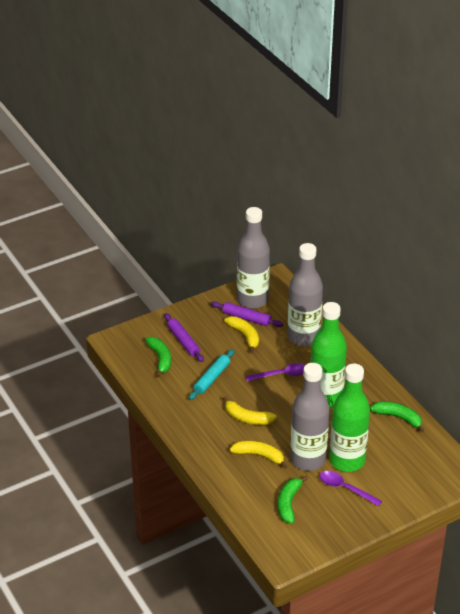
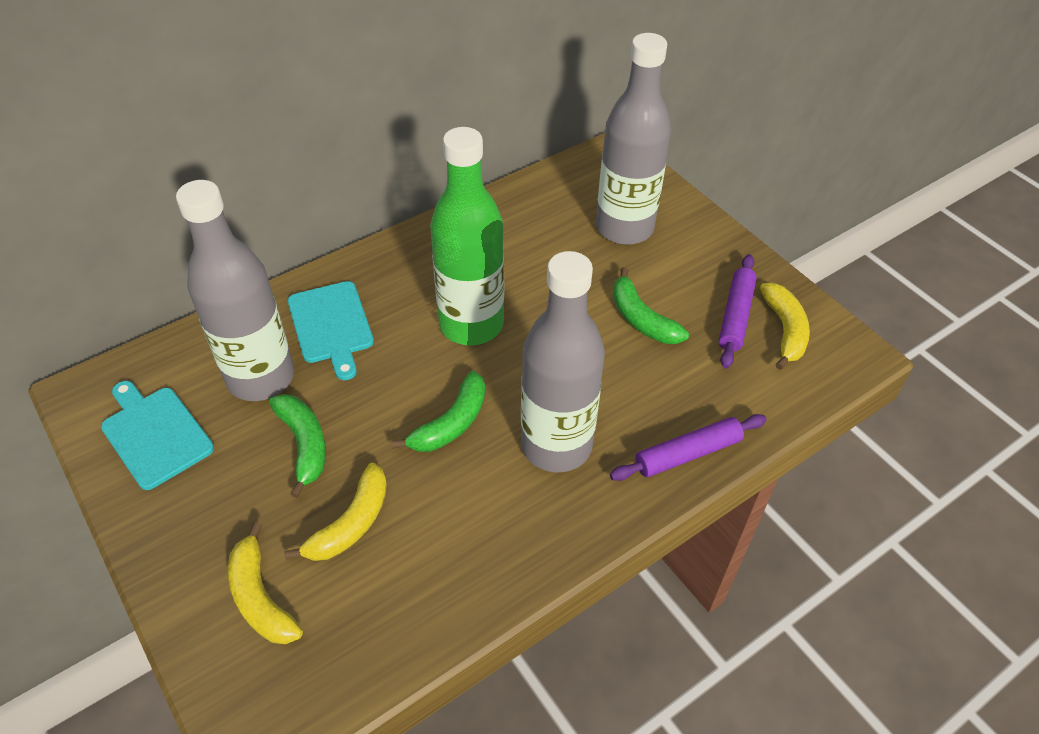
green bottle: [310,302,347,408] [330,363,370,472] = 2 -> [430,127,504,346] = 1
purple spoon: [246,363,305,382] [319,471,382,506] = 2 -> none = 0
turquoise cutting board: none = 0 -> [101,381,214,490] [288,281,374,380] = 2
turquoise rolling pin: [189,349,235,400] = 1 -> none = 0

